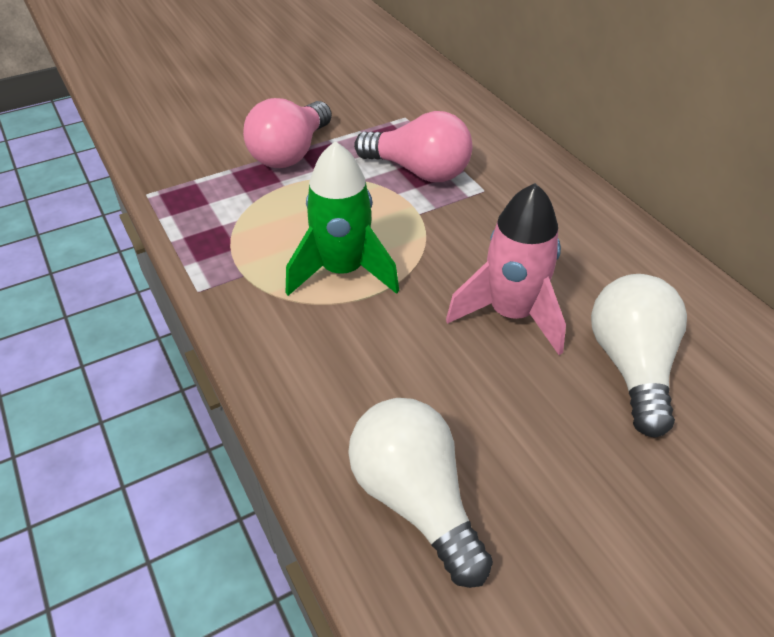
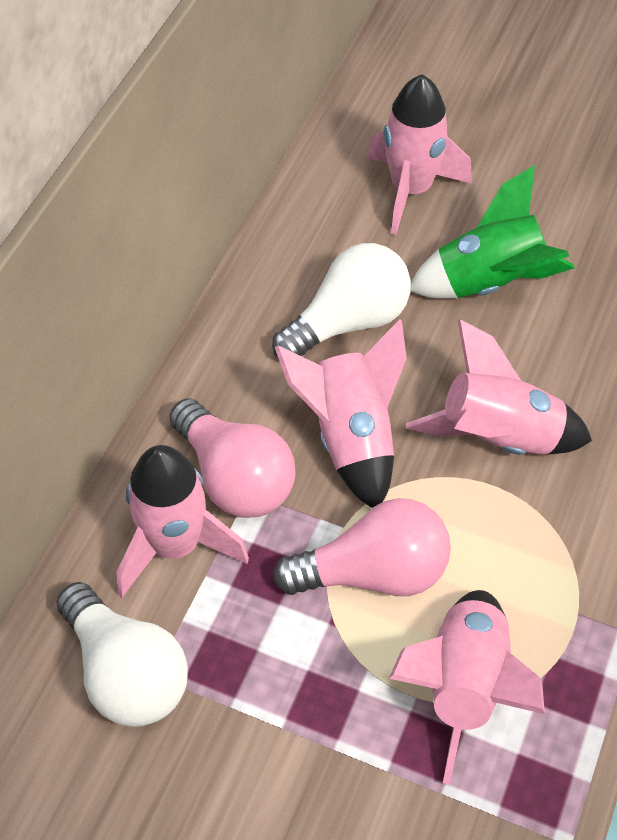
pink rocket: [446,183,566,355] = 1 -> [117,445,249,597] [275,319,407,508] [367,75,472,235] [389,590,545,785] [406,319,592,455] = 5

